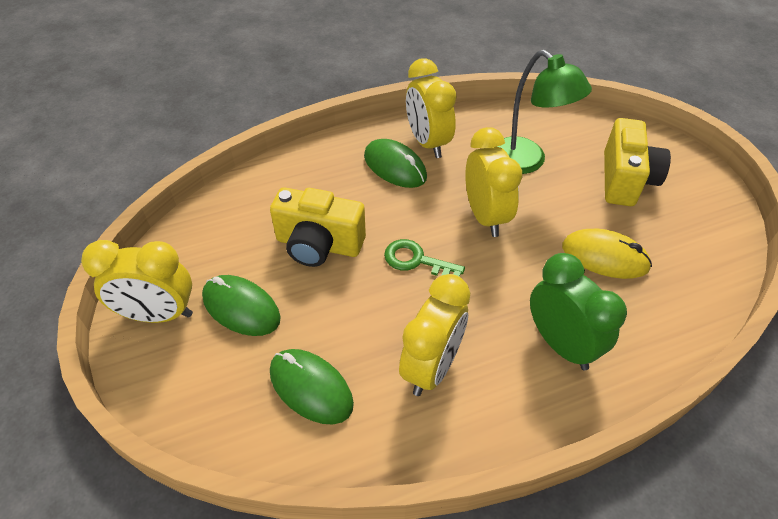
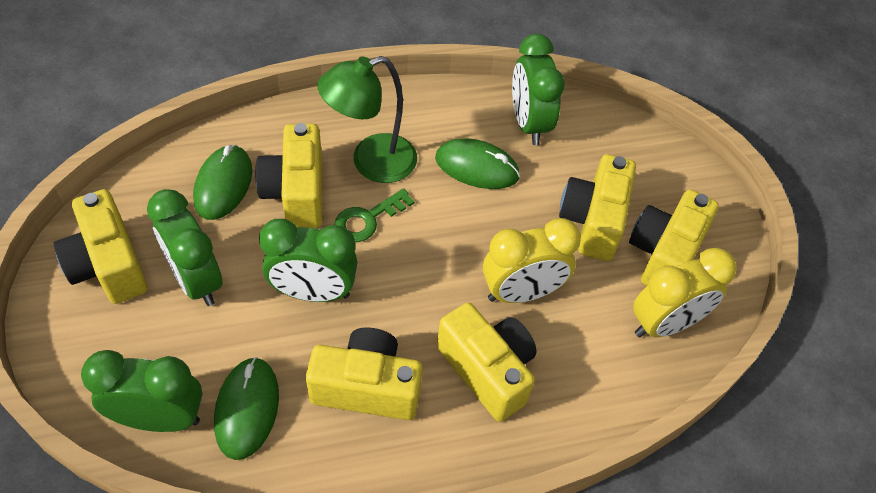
green clock: [530,253,627,370] = 1 -> [81,350,202,432] [147,189,223,306] [259,219,358,302] [512,34,565,145] = 4
yellow camera: [270,187,366,267] [604,118,671,206] = 2 -> [54,189,147,304] [255,123,322,228] [306,327,422,420] [437,303,537,422] [559,154,636,261] [629,189,719,286] = 6
yellow clock: [81,240,193,323] [399,274,470,396] [406,58,457,158] [465,127,522,237] = 4 -> [483,218,581,303] [633,248,737,337] = 2
yellow mouse: [562,229,652,279] = 1 -> none = 0

